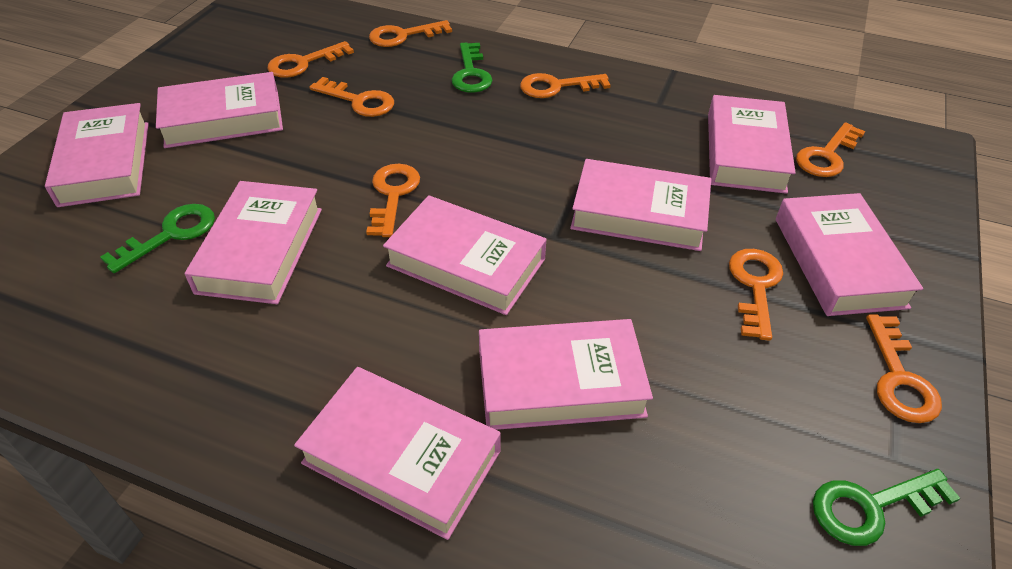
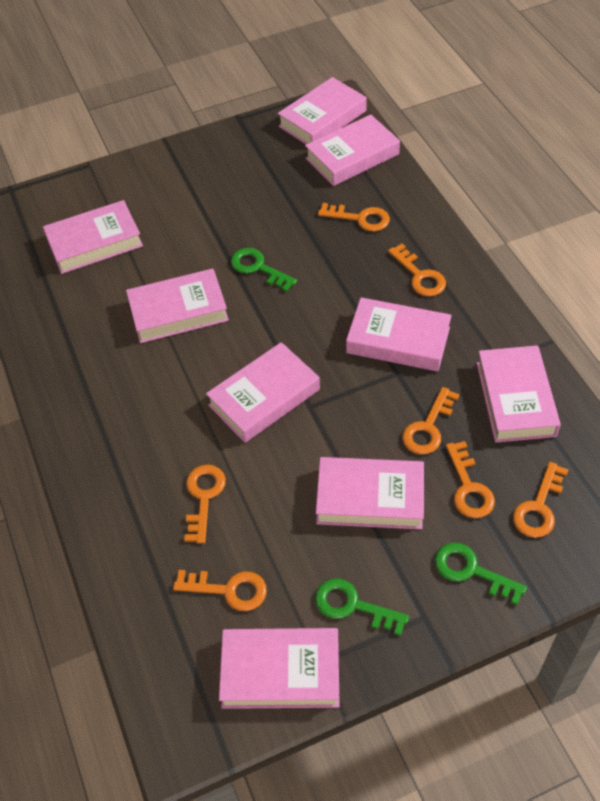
orange key: [267,41,354,78] [310,77,394,117] [366,164,420,237] [369,20,452,47] [520,73,611,98] [729,249,783,341] [796,122,866,177] [866,314,942,423] = 8 -> [173,570,267,611] [184,465,226,544] [318,203,390,232] [388,243,446,296] [402,387,460,455] [446,441,495,518] [513,462,569,538] = 7

